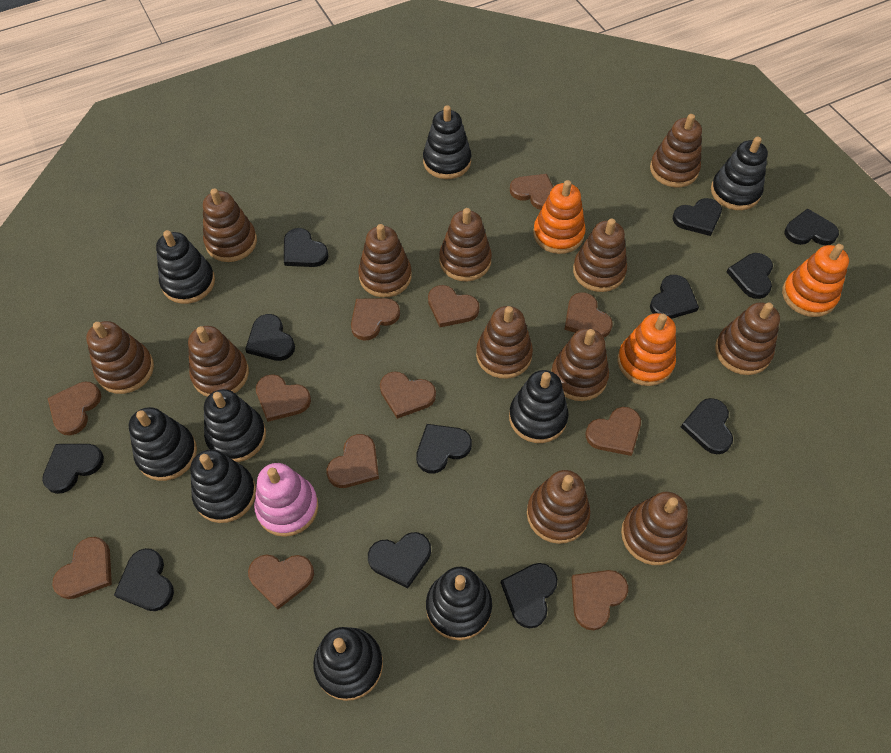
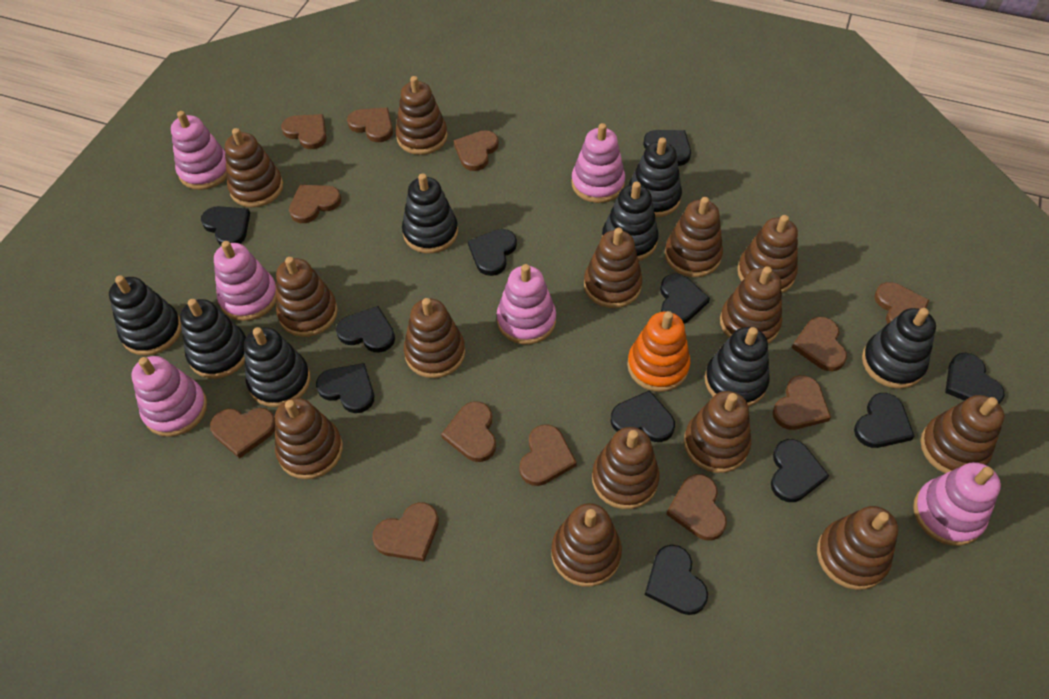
black heart: [42,444,104,494] [114,548,174,611] [245,314,295,361] [284,228,329,267] [368,532,431,588] [416,424,472,474] [501,563,558,628] [650,275,699,319] [673,198,722,236] [681,398,733,454] [727,253,773,299] [785,208,839,245] = 12 -> [201,206,250,245] [316,363,374,413] [336,306,395,353] [468,229,517,276] [611,390,675,442] [643,130,691,166] [645,545,708,615] [660,273,710,324] [771,439,829,502] [854,393,915,448] [945,353,1004,404] = 11
black stacking toy: [129,407,197,481] [156,230,215,304] [190,449,256,523] [204,389,266,462] [313,627,383,701] [423,105,471,179] [426,567,492,640] [509,370,569,443] [711,137,768,210] = 9 -> [109,276,181,356] [180,299,246,379] [244,327,310,407] [402,173,458,253] [602,181,658,261] [628,138,682,217] [705,327,770,406] [862,308,936,389] = 8
brown stacking toy: [86,321,154,394] [188,326,249,397] [203,188,257,262] [358,224,412,297] [439,208,492,281] [476,306,533,379] [527,470,590,544] [551,328,609,401] [573,219,627,292] [621,492,688,565] [650,114,702,187] [715,302,780,375] = 12 -> [225,128,283,207] [275,398,343,479] [276,257,338,337] [395,76,448,155] [404,298,465,378] [551,503,622,587] [584,228,643,308] [592,427,660,509] [665,197,723,277] [684,391,751,473] [720,266,782,343] [737,215,798,293] [817,506,898,590] [920,395,1004,473] = 14
orange stacking toy: [533,180,586,254] [618,313,676,386] [782,244,849,317] = 3 -> [627,311,690,392] = 1
pink stacking toy: [254,463,318,537] = 1 -> [131,356,207,437] [171,111,227,190] [214,241,277,321] [497,264,556,344] [571,123,625,203] [913,462,1001,546] = 6

